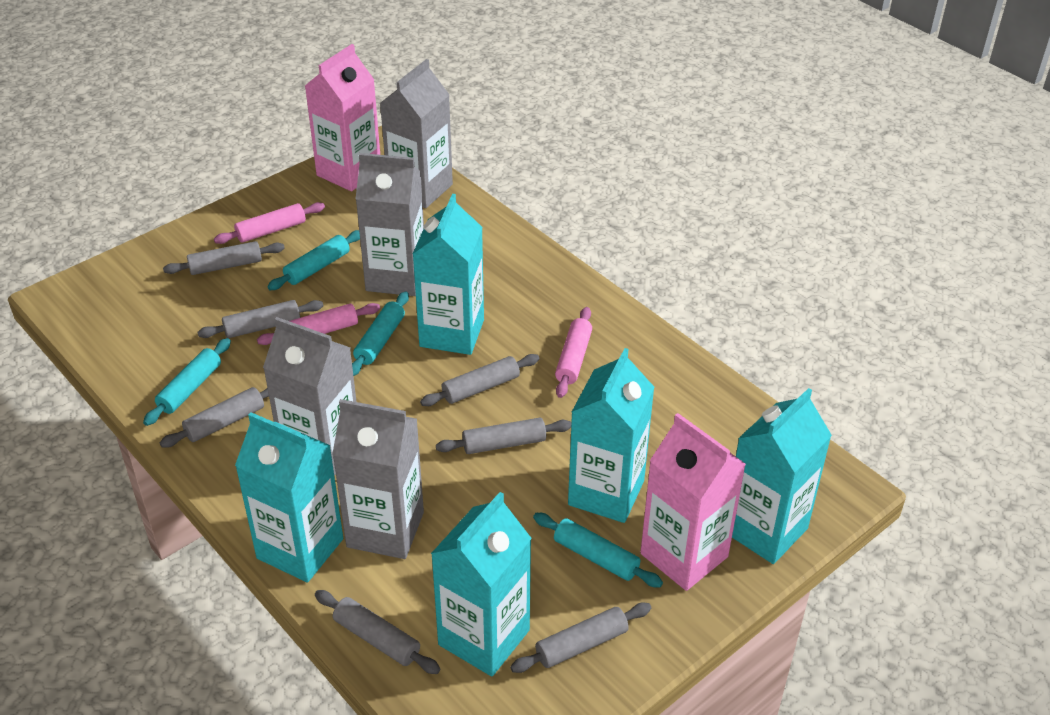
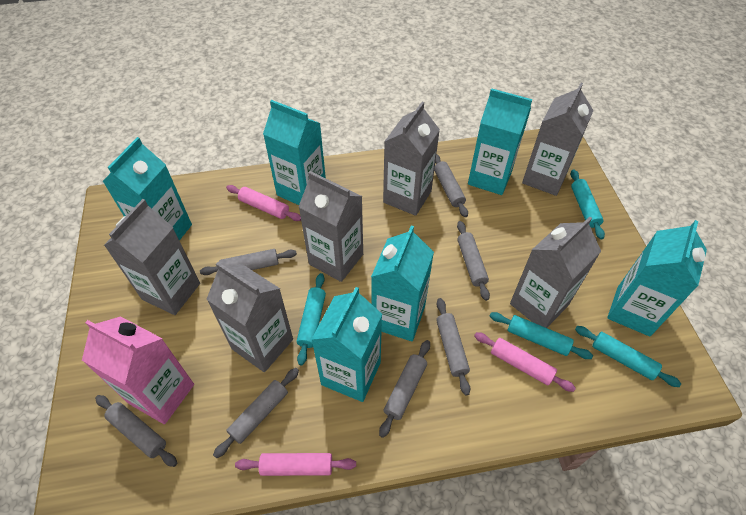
grey carton: [263,317,357,476] [332,399,424,559] [356,153,424,296] [380,59,453,208] = 4 -> [104,199,200,315] [206,262,293,372] [299,171,363,282] [383,102,440,216] [510,217,601,328] [522,83,594,196] = 6
pink carton: [305,44,380,191] [640,413,746,591] = 2 -> [82,316,194,424] = 1
turquoise carton: [235,412,343,582] [413,194,484,355] [431,492,532,677] [568,348,654,523] [732,388,832,564] = 5 -> [103,137,192,241] [263,100,326,205] [311,287,382,402] [371,226,434,341] [468,88,532,195] [607,220,707,337] = 6

